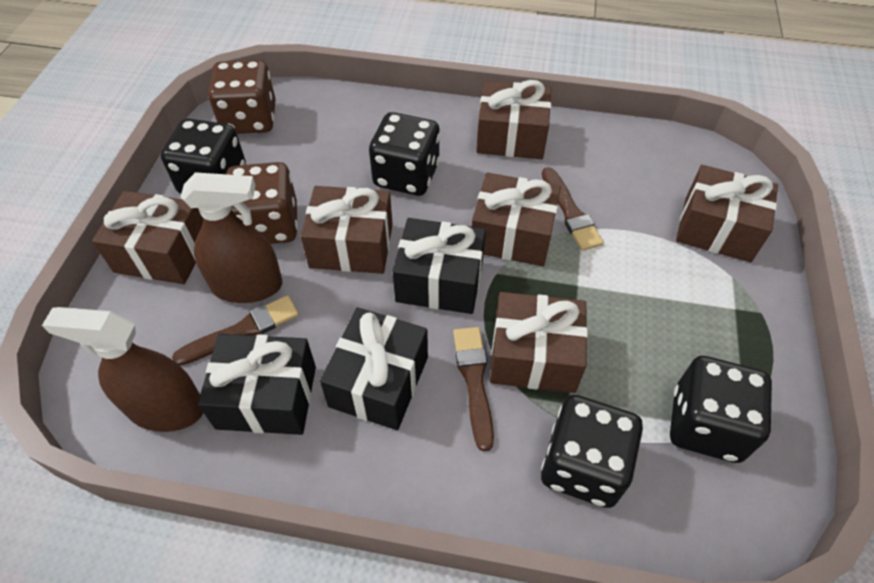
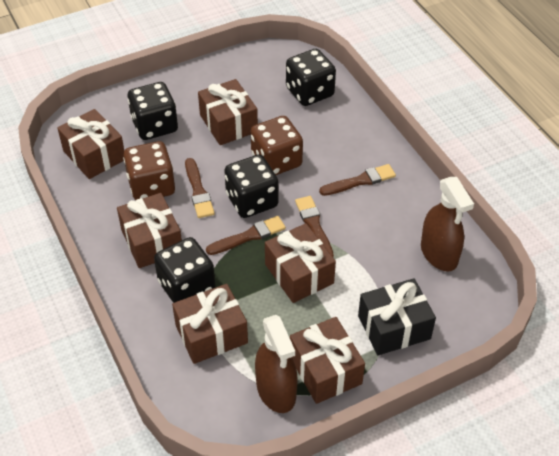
black gift: [198,334,316,435] [320,307,428,430] [393,218,486,314] = 3 -> [358,278,436,355] = 1
brown brush: [172,295,299,366] [453,327,494,451] [542,167,604,251] = 3 -> [185,158,215,218] [206,216,286,255] [295,196,334,258] [319,164,396,196] = 4

